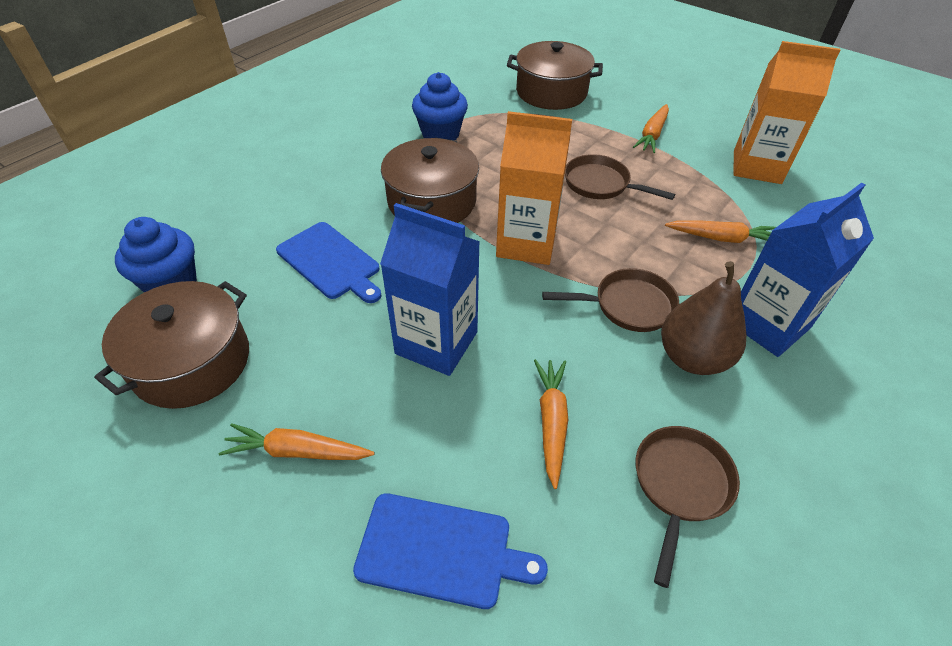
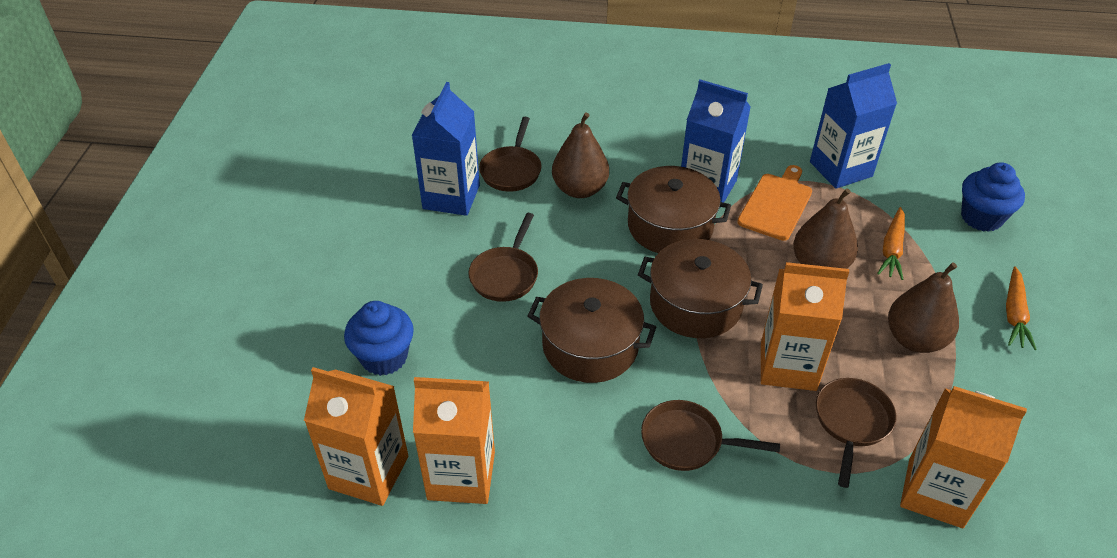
blue carton: [380,203,480,376] [741,183,874,357] = 2 -> [412,82,480,216] [681,80,751,208] [810,63,897,189] = 3
blue cutting board: [276,222,381,303] [353,493,548,609] = 2 -> none = 0
brown pan: [542,268,679,332] [565,154,675,200] [636,426,740,588] = 3 -> [468,213,538,302] [479,117,541,192] [641,400,780,471] [816,378,897,488] = 4
brown pear: [661,261,746,375] = 1 -> [552,112,609,198] [793,188,858,269] [888,262,959,353] = 3
orange carrot: [219,423,375,460] [534,359,568,489] [633,104,669,153] [665,220,776,243] = 4 -> [877,207,905,280] [1006,266,1037,350] = 2
orange carton: [496,111,572,265] [733,41,840,184] = 2 -> [304,367,408,506] [413,377,495,504] [761,262,849,391] [900,386,1027,528] = 4
orange cutting board: none = 0 -> [737,165,812,241] = 1

